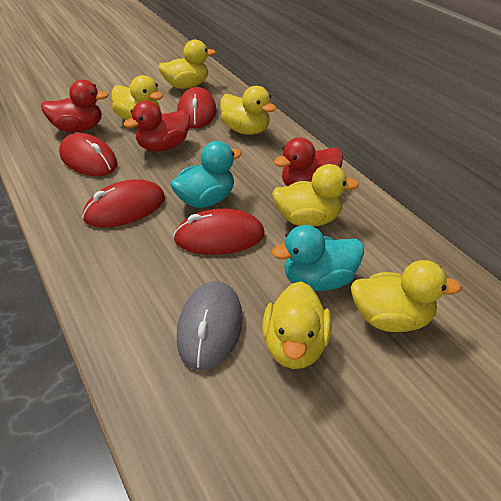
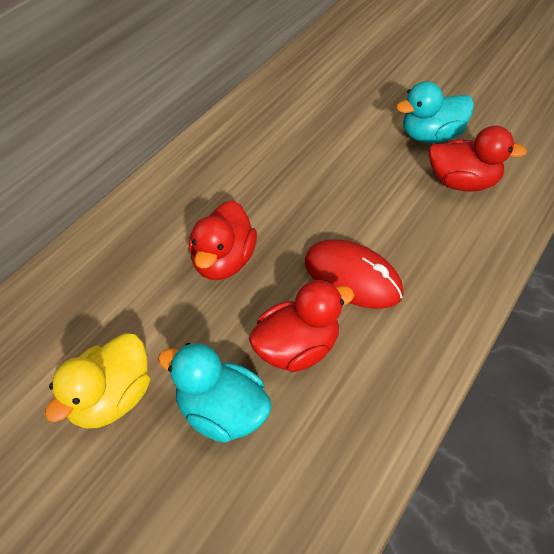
grey mouse: [177,281,243,371] = 1 -> none = 0
red mouse: [59,133,117,176] [82,179,165,227] [173,209,265,255] [177,87,217,128] = 4 -> [305,239,403,309] = 1
yellow duck: [111,75,163,120] [158,40,216,89] [220,86,276,135] [262,281,332,369] [272,164,359,226] [351,260,462,332] = 6 -> [45,333,150,429] = 1

